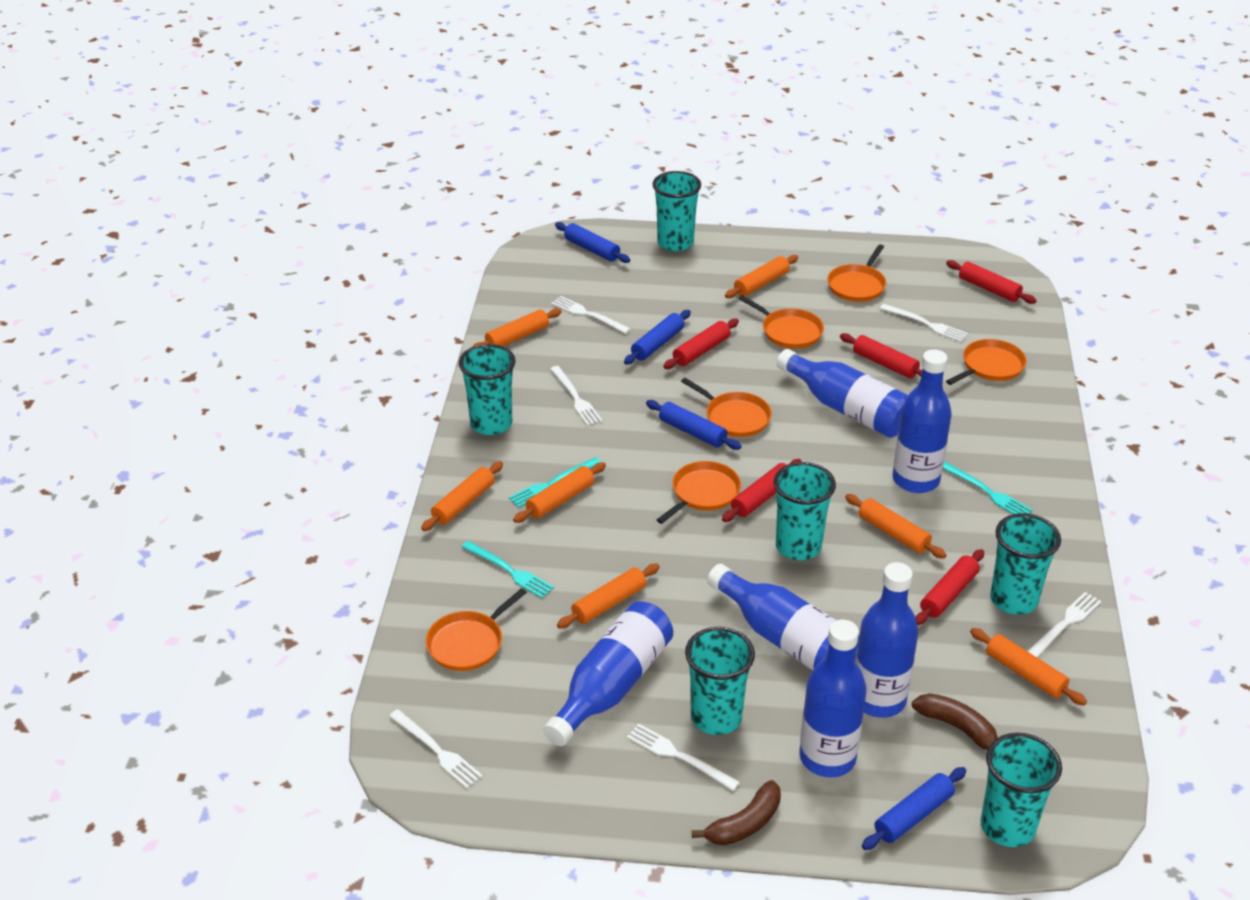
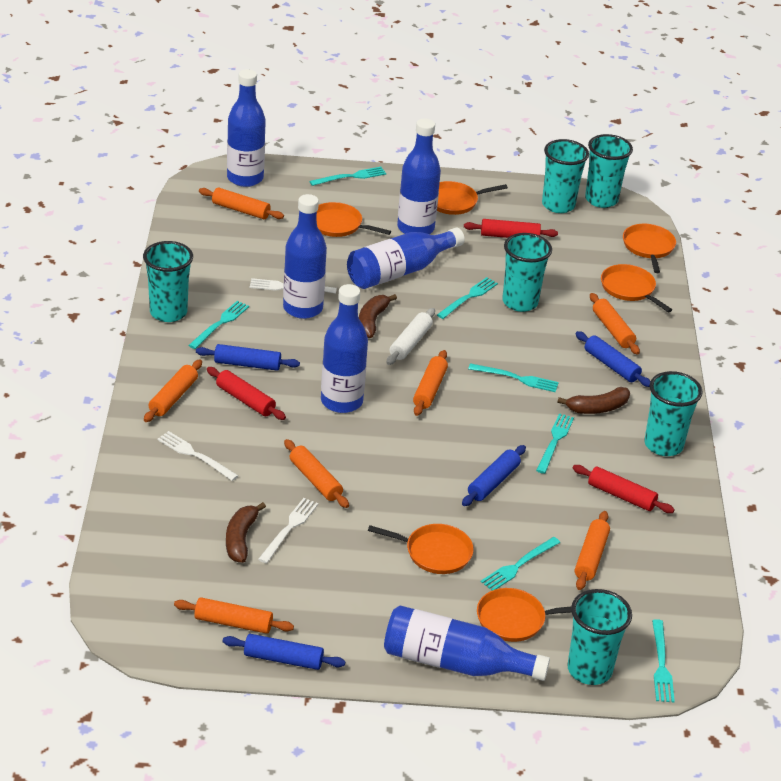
brown banana: [692,780,781,845] [912,693,998,750] = 2 -> [226,502,266,563] [359,294,397,338] [557,387,630,414] = 3
red rolling pin: [664,319,739,369] [722,459,802,522] [840,333,922,379] [915,549,984,625] [946,260,1037,304] = 5 -> [207,367,286,420] [464,219,558,238] [573,465,675,513] = 3
turquoise fork: [462,541,554,598] [508,457,601,508] [943,461,1033,514] = 3 -> [188,301,249,349] [309,167,386,186] [437,277,498,319] [468,363,559,392] [481,537,560,591] [536,413,574,474] [652,619,675,702] = 7
white fork: [389,709,483,788] [550,366,602,426] [551,296,631,334] [627,724,740,791] [880,304,968,342] [1028,592,1102,657] = 6 -> [157,431,238,481] [250,278,337,294] [258,498,318,563] = 3
white rolling pin: none = 0 -> [387,308,435,365] = 1

